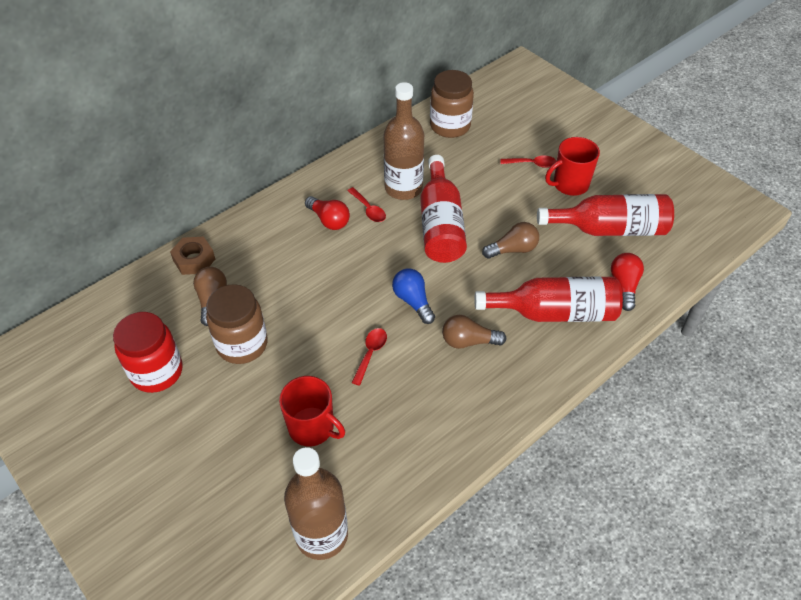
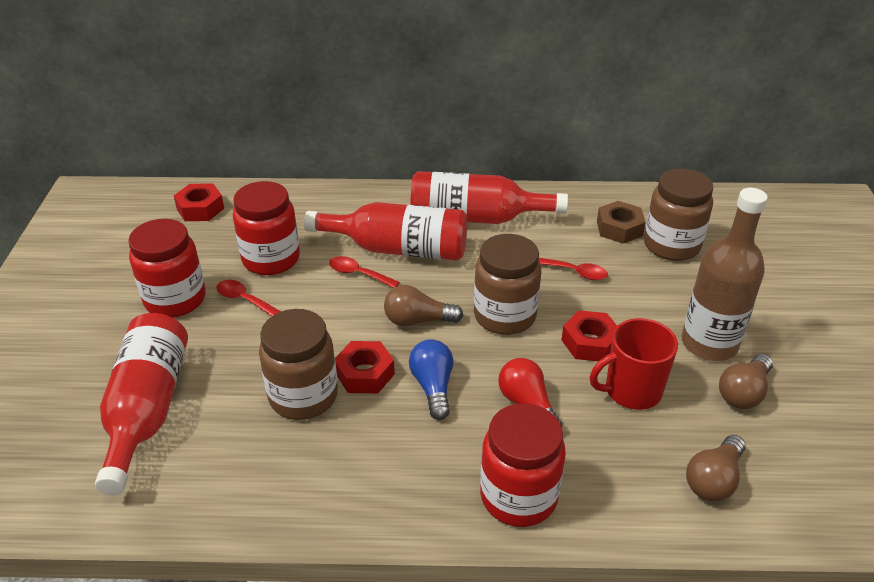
brown bottle: [284,447,348,560] [384,82,424,200] = 2 -> [681,188,768,361] = 1
brown jar: [206,284,268,364] [430,70,474,138] = 2 -> [259,309,338,420] [474,234,541,335] [644,168,713,261] = 3
red jar: [113,312,183,393] = 1 -> [128,219,206,318] [233,181,300,275] [480,403,566,527] = 3
red light bulb: [305,196,350,230] [611,253,644,311] = 2 -> [498,358,562,427] = 1
red mug: [279,376,345,446] [545,137,600,196] = 2 -> [590,318,678,410] = 1
red nut: none = 0 -> [174,183,224,221] [335,341,395,393] [561,310,617,361] = 3

